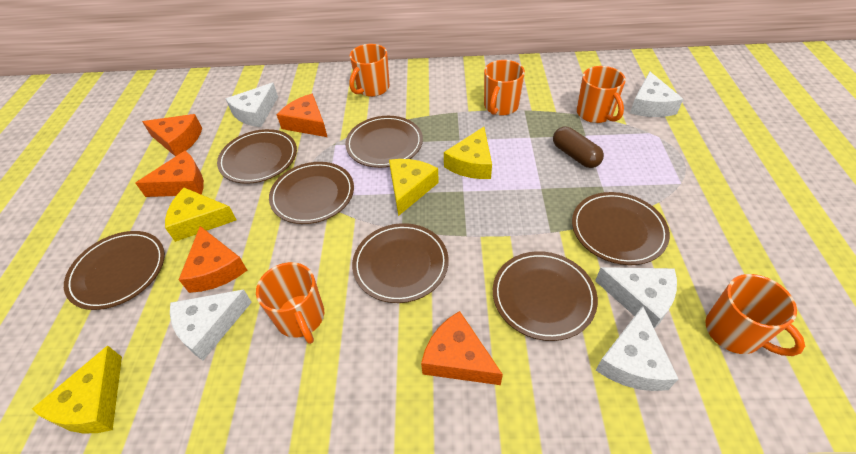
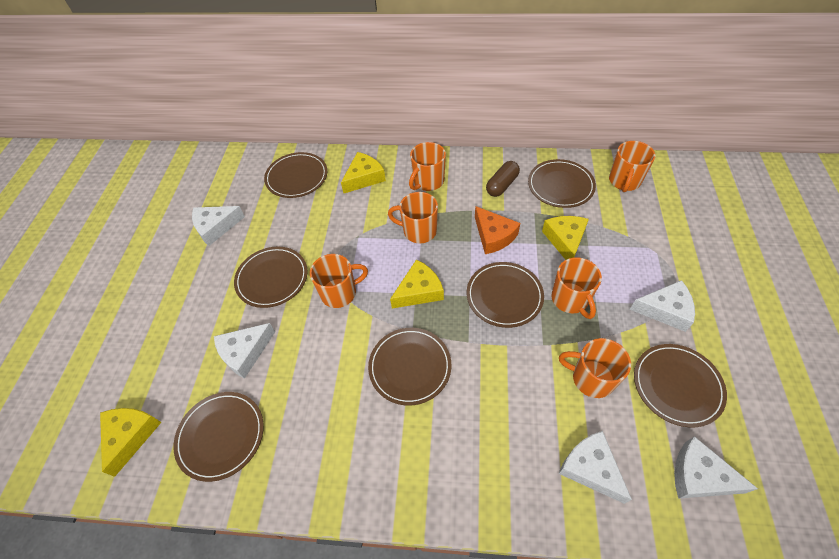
orange cheese: [136,151,204,197] [142,114,202,157] [179,226,247,293] [277,94,327,137] [421,311,503,385] = 5 -> [475,206,520,254] = 1
orange mug: [256,262,324,344] [349,44,390,97] [484,60,525,116] [577,66,626,123] [706,274,805,356] = 5 -> [310,254,368,308] [388,192,438,243] [409,142,446,191] [551,257,602,319] [559,338,631,398] [609,141,655,192] = 6

